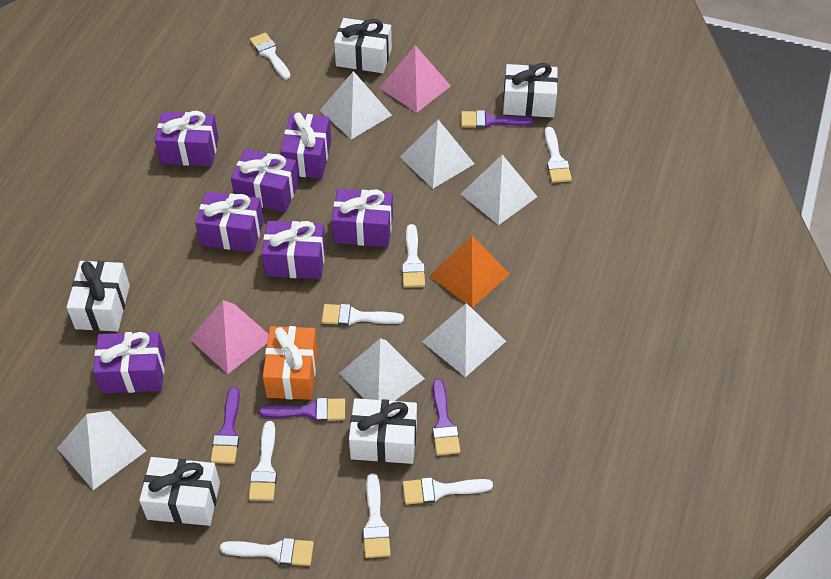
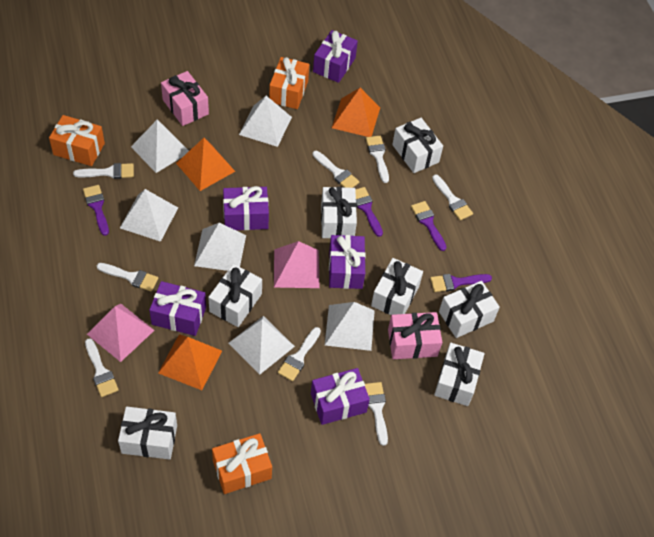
orange gift: [263,326,318,400] = 1 -> [49,115,105,166] [212,433,272,494] [269,57,309,109] = 3
orange pyramid: [429,236,510,308] = 1 -> [158,334,222,390] [176,138,235,191] [332,88,380,137] = 3
pink gift: none = 0 -> [161,71,209,126] [388,312,442,359] = 2
purple gift: [93,332,165,393] [155,111,219,166] [195,191,264,252] [231,149,299,212] [262,221,326,279] [280,112,331,178] [332,188,393,247] = 7 -> [149,281,206,336] [223,186,269,230] [311,368,370,425] [313,30,358,83] [329,235,366,289] = 5
white gift: [67,261,130,331] [139,457,220,526] [334,18,392,73] [349,398,417,464] [503,63,558,117] = 5 -> [118,407,177,460] [208,264,262,327] [321,187,357,238] [371,258,423,315] [392,118,443,173] [434,343,484,406] [439,281,500,338] = 7

